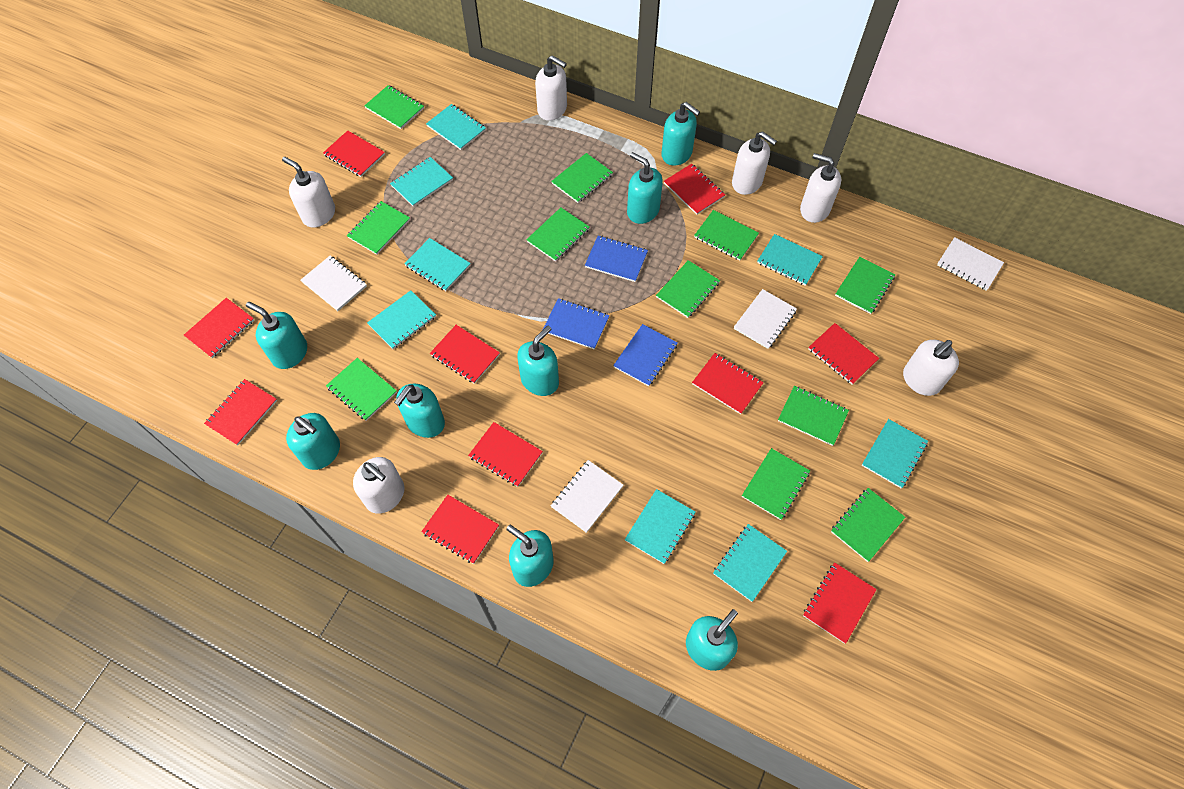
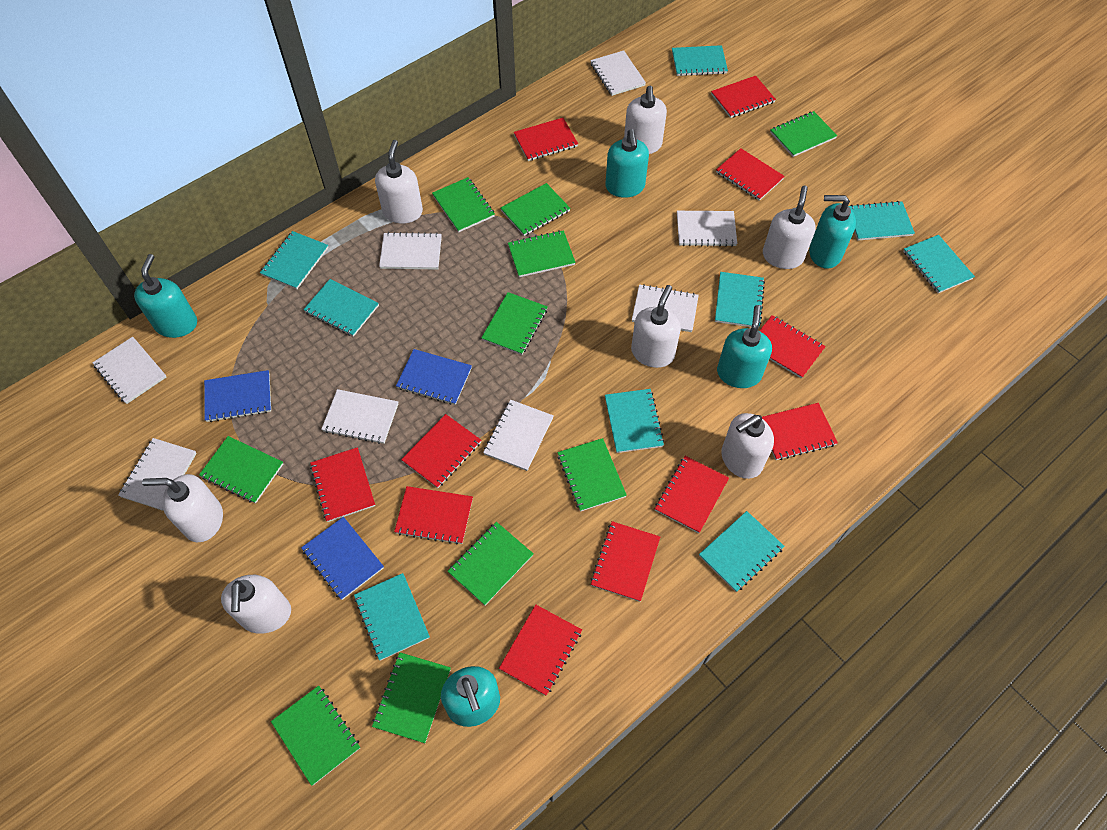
green notebook: [326,358,397,421] [347,201,410,255] [364,85,424,129] [526,208,590,262] [551,153,613,203] [656,260,720,318] [694,210,759,261] [742,448,810,520] [778,386,849,446] [831,488,905,562] [835,257,895,314] = 11 -> [199,436,283,503] [271,686,360,786] [372,652,451,743] [432,177,495,232] [448,522,534,605] [481,292,548,355] [501,183,570,236] [508,230,576,277] [558,438,627,512] [770,111,837,157] = 10
red notebook: [184,298,254,358] [204,379,277,445] [323,130,385,177] [421,495,499,564] [430,325,500,384] [468,422,543,487] [664,164,725,215] [692,353,764,414] [803,562,877,644] [808,323,879,385] = 10 -> [310,447,375,522] [394,486,473,544] [401,414,481,488] [499,605,582,696] [514,118,578,161] [590,521,660,602] [655,456,729,533] [711,76,776,118] [716,148,785,201] [759,315,826,379] [762,403,838,460] = 11
turquoise notebook: [367,290,436,349] [390,157,453,207] [404,238,471,291] [426,104,486,150] [625,489,695,564] [713,524,787,602] [757,234,823,286] [862,419,928,488] = 8 -> [260,231,329,289] [303,279,379,337] [354,573,430,661] [605,389,664,453] [672,45,728,76] [699,511,785,592] [715,272,765,328] [849,201,915,241] [903,235,975,293] = 9
turquoise soap dispenser: [246,302,307,369] [286,413,340,470] [394,384,445,438] [506,524,554,587] [517,326,559,396] [627,152,663,224] [661,102,700,166] [686,609,738,671] = 8 -> [134,254,197,338] [441,666,500,727] [605,129,649,198] [717,305,772,388] [809,195,856,269] = 5
white notebook: [301,256,367,311] [551,460,623,533] [734,289,797,349] [937,237,1004,291] = 4 -> [92,337,167,404] [118,438,197,511] [321,389,398,444] [379,232,442,270] [483,400,554,471] [590,50,646,96] [632,284,699,332] [677,211,737,246] = 8
white soap dispenser: [282,156,335,228] [353,457,405,514] [535,55,567,121] [732,131,777,195] [800,153,841,223] [903,340,959,396] = 6 -> [142,474,223,542] [221,575,291,634] [375,140,423,224] [624,86,667,154] [631,285,681,368] [721,413,774,479] [763,185,816,269] = 7

